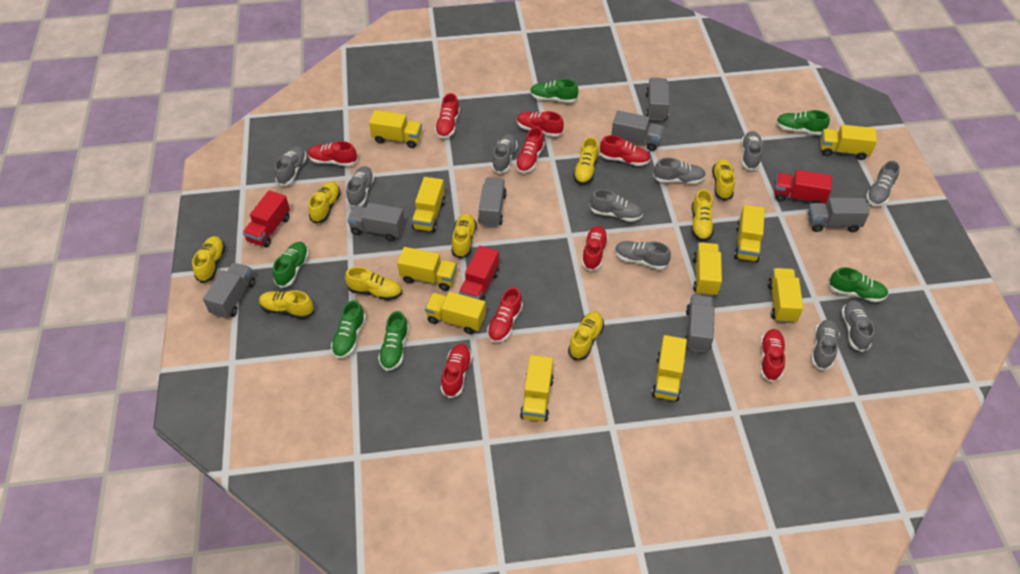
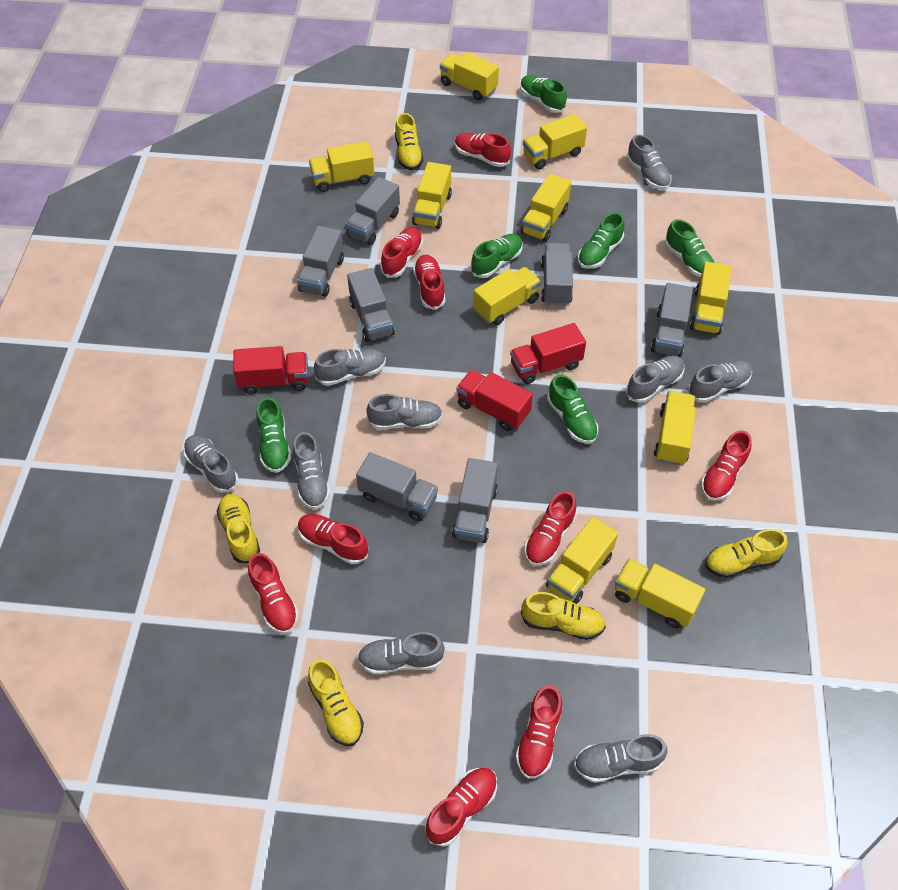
grey shoe: [274,146,307,186] [346,166,375,207] [492,134,518,174] [589,189,643,222] [615,241,671,270] [653,158,706,184] [741,131,762,171] [811,319,840,370] [841,300,875,352] [866,161,900,206] = 10 -> [183,435,238,493] [293,432,330,510] [314,349,386,386] [357,632,445,675] [366,394,443,429] [574,734,667,783] [626,355,685,403] [627,134,671,190] [688,360,752,403] = 9
yellow shoe: [192,236,225,283] [259,290,314,319] [308,181,341,224] [345,267,402,300] [452,213,477,259] [568,311,604,360] [573,137,599,185] [691,189,714,241] [712,159,735,201] = 9 -> [216,494,260,563] [308,659,364,746] [395,113,423,170] [521,592,606,640] [705,529,788,578] = 5

